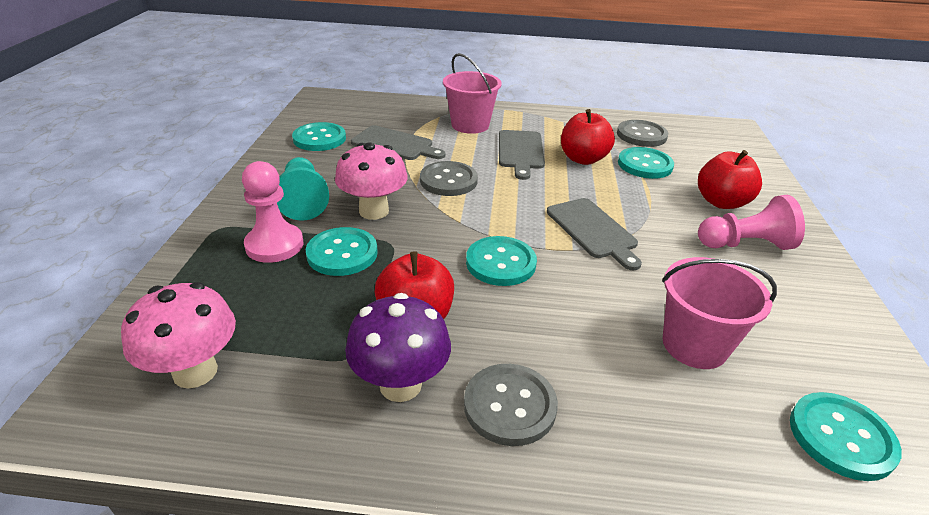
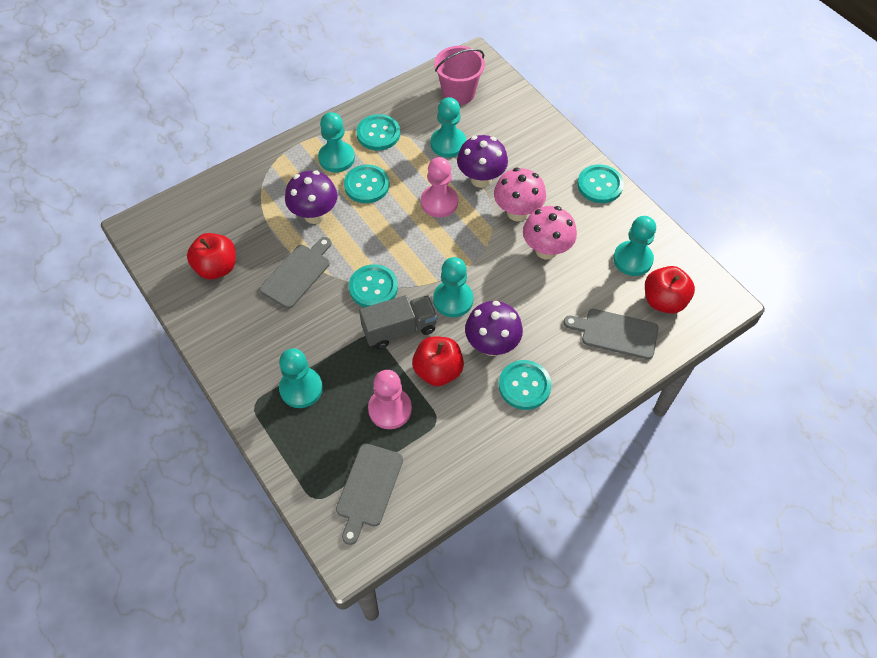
grey button: [420,161,478,196] [464,364,558,446] [617,120,668,147] = 3 -> none = 0
grey truck: none = 0 -> [359,295,437,349] = 1
pink bucket: [443,53,502,134] [662,257,777,369] = 2 -> [434,46,485,105] = 1
purple mushroom: [345,293,451,402] = 1 -> [285,171,337,224] [457,135,508,188] [465,301,523,356] = 3
turquoise pawn: [277,157,329,221] = 1 -> [279,348,323,408] [318,112,355,172] [431,97,466,158] [433,257,474,317] [613,216,656,276] = 5

